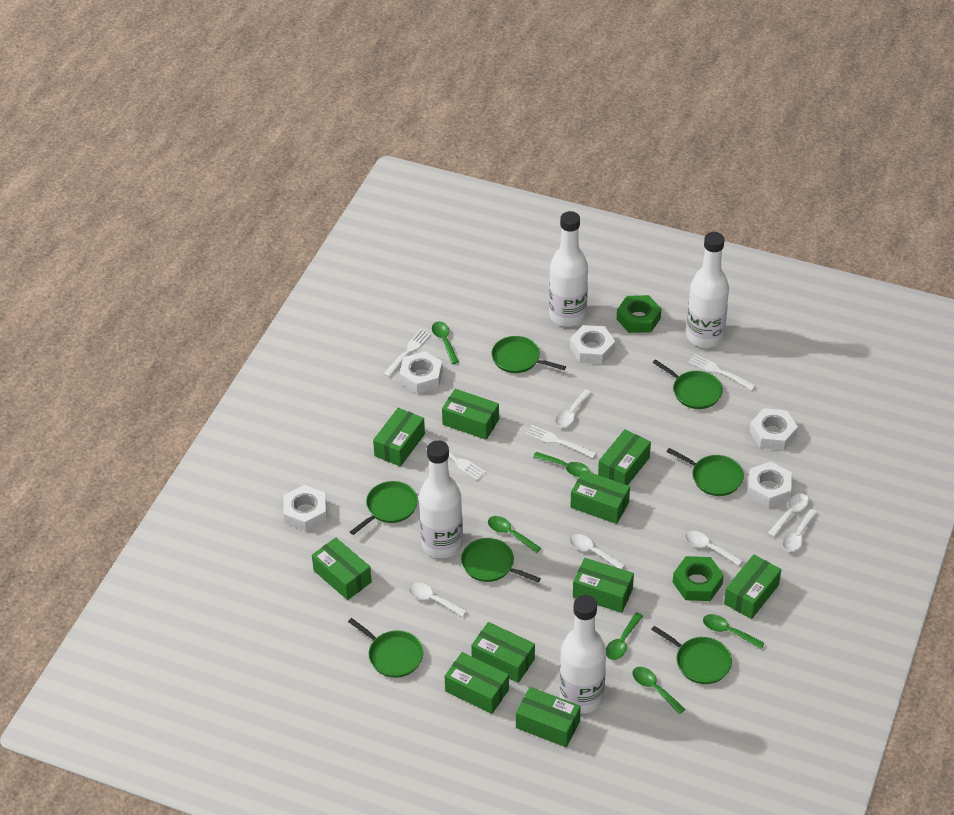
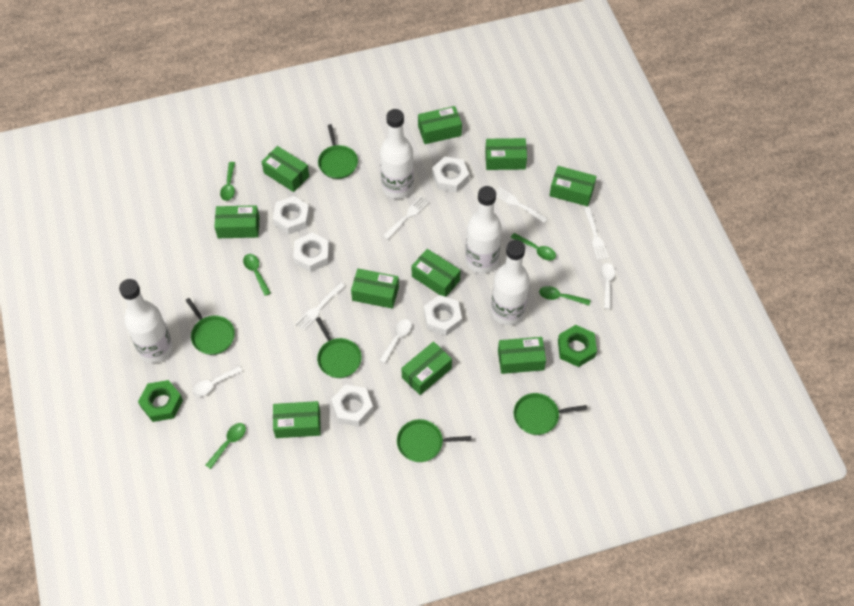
green pan: [348,618,424,678] [350,481,418,535] [461,538,541,583] [492,336,566,373] [651,626,732,684] [653,359,723,409] [667,448,744,496] = 7 -> [185,298,235,355] [316,317,362,378] [318,124,358,179] [397,419,472,462] [514,393,587,435] = 5
green spoon: [432,321,459,364] [488,516,541,553] [533,452,590,477] [606,612,643,660] [632,667,685,714] [703,614,765,649] = 6 -> [206,423,246,469] [220,162,235,201] [243,254,271,296] [511,233,556,260] [539,286,590,305] = 5
white spoon: [408,583,467,617] [555,389,592,428] [569,534,625,569] [685,531,743,565] [768,494,809,537] [782,509,818,552] = 6 -> [192,366,242,397] [379,319,412,363] [600,263,615,309] = 3

